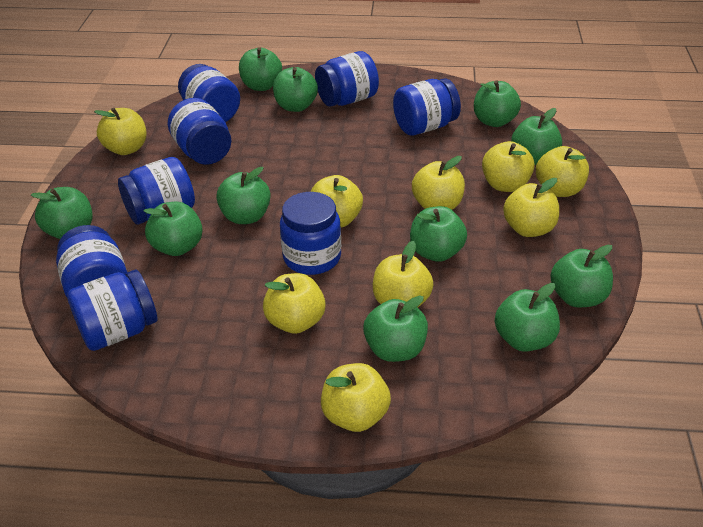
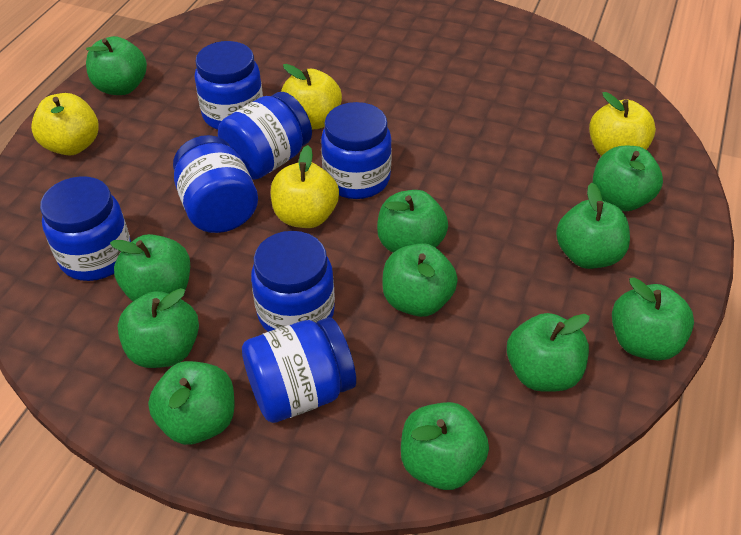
blue jar: [56,225,127,297] [67,270,158,351] [118,157,195,225] [168,98,231,165] [178,64,240,122] [280,192,341,275] [315,51,379,106] [393,78,461,136] = 8 -> [40,176,131,281] [173,135,258,233] [195,41,263,130] [218,92,312,180] [242,317,356,423] [251,231,335,332] [321,102,392,199] = 7
yellow apple: [94,108,146,155] [263,273,326,334] [311,175,363,228] [321,363,391,432] [373,241,434,308] [412,156,465,210] [482,141,535,192] [503,178,559,237] [536,146,589,197] = 9 -> [31,93,99,156] [271,145,339,228] [281,64,342,129] [589,92,656,156] = 4

